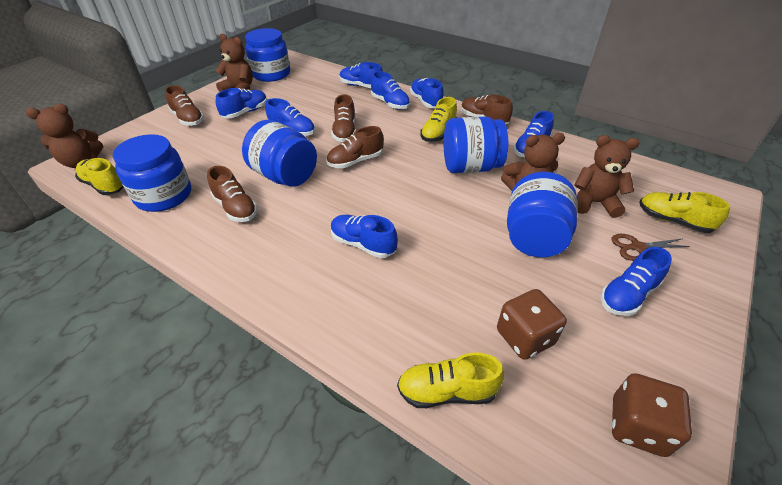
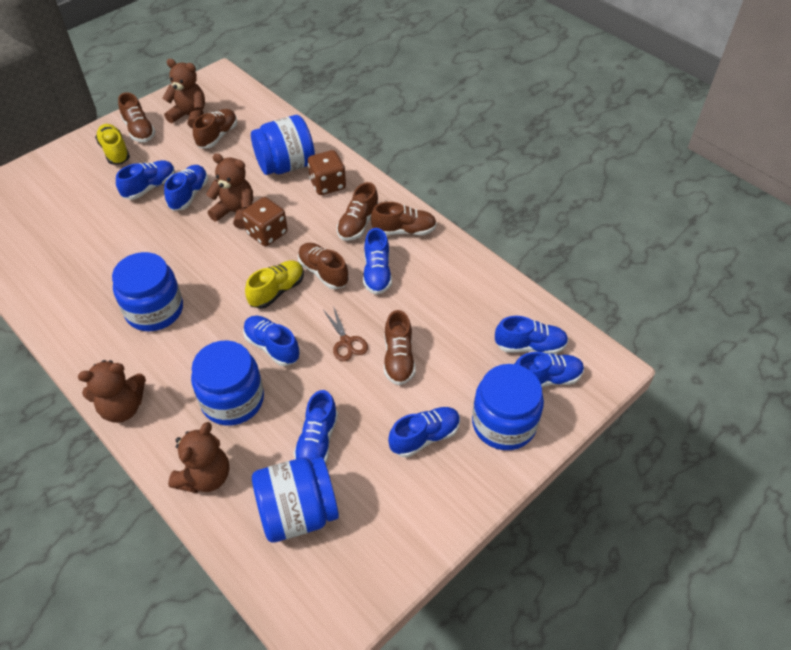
brown shoe: [165,85,204,126] [207,166,258,222] [327,126,384,168] [331,94,356,142] [461,94,513,124] = 5 -> [118,92,156,142] [193,109,237,148] [298,243,349,289] [337,182,379,241] [371,202,437,235] [384,310,416,385] = 6
yellow shoe: [75,158,123,195] [397,352,504,408] [420,97,457,142] [639,192,730,233] = 4 -> [95,124,130,165] [245,261,304,309] = 2

